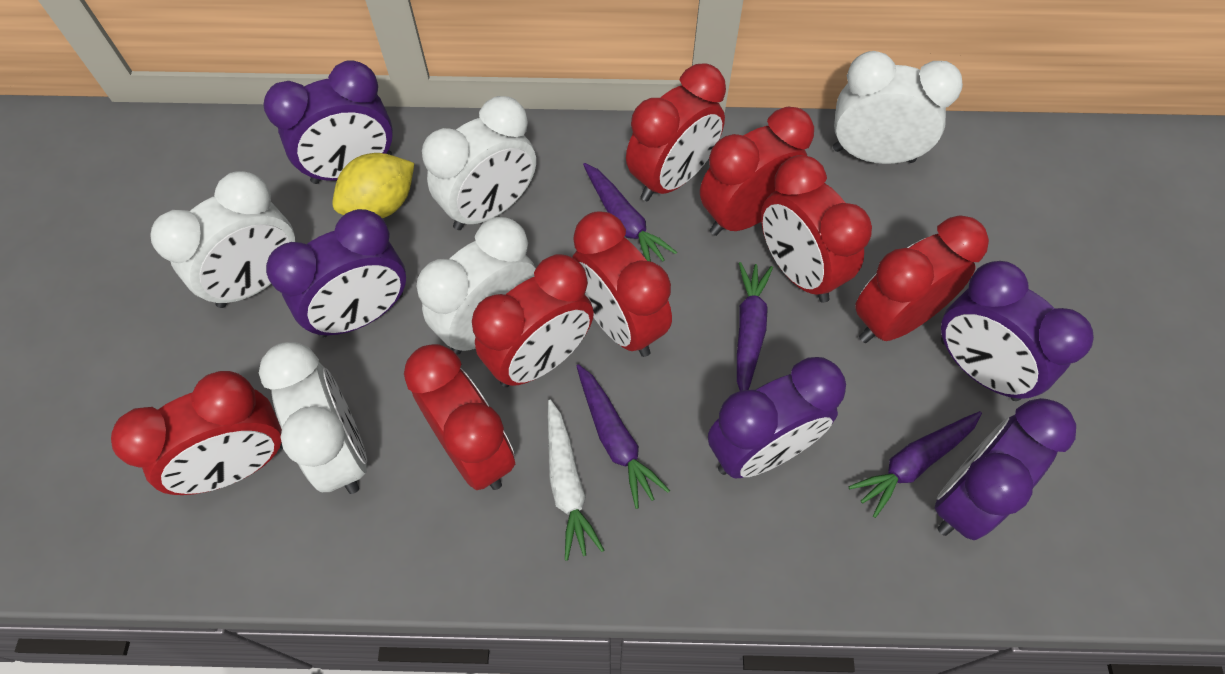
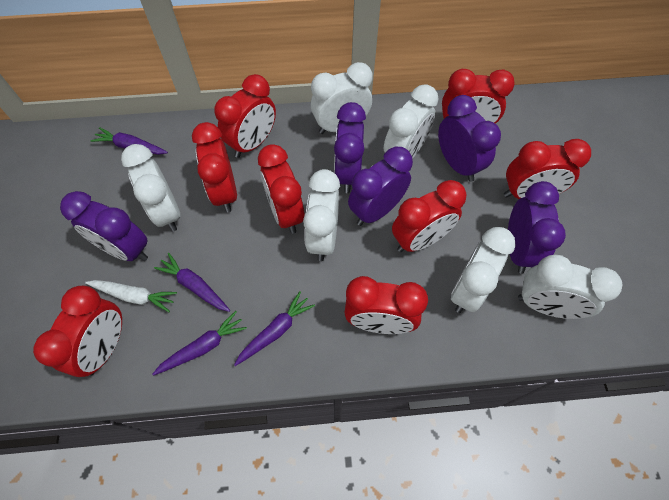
white clock: [150,171,295,308] [259,342,367,494] [417,217,536,354] [422,96,536,230] [833,51,963,164] = 5 -> [121,144,180,232] [303,169,340,261] [311,62,373,134] [384,84,439,158] [451,227,516,313] [518,254,622,319] = 6
yellow lemon: [332,153,414,218] = 1 -> none = 0

